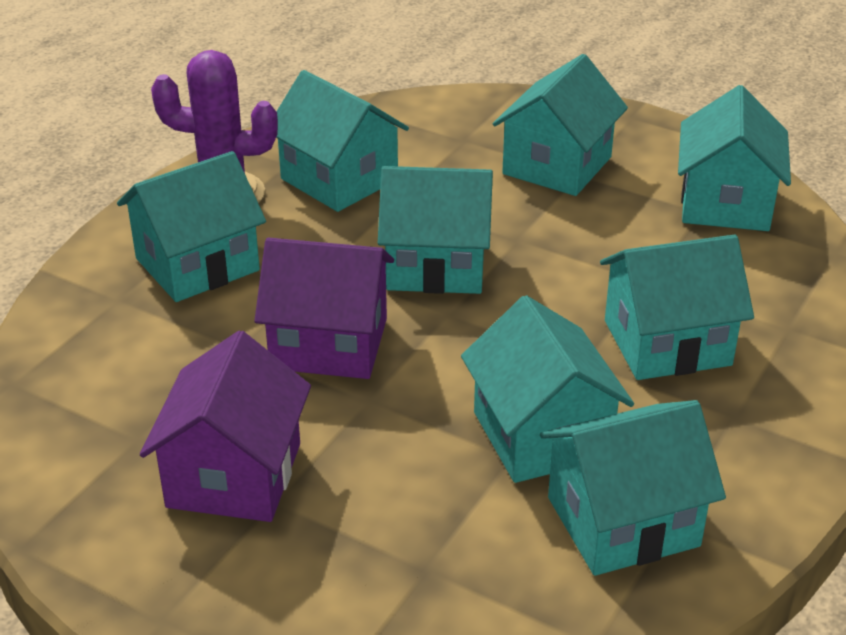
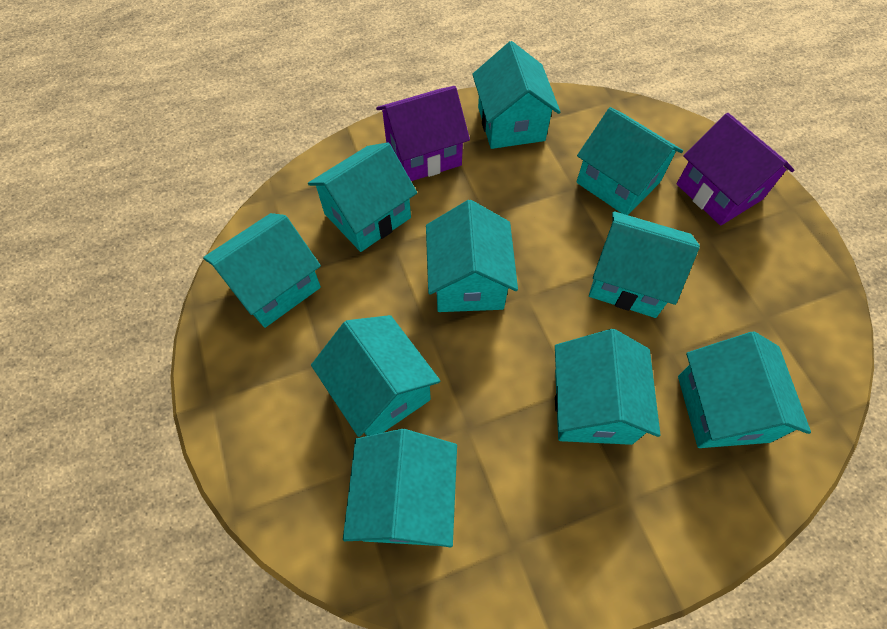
purple cactus: [151,50,278,203] = 1 -> none = 0
turquoise house: [117,151,266,302] [276,70,409,212] [378,166,493,294] [461,295,634,483] [493,54,628,196] [540,400,726,576] [600,235,754,380] [678,85,791,231] = 8 -> [203,213,321,328] [308,142,417,252] [311,315,440,437] [343,429,457,547] [426,200,518,312] [472,41,561,149] [555,329,661,445] [576,107,683,215] [589,211,700,318] [678,331,811,448] = 10

